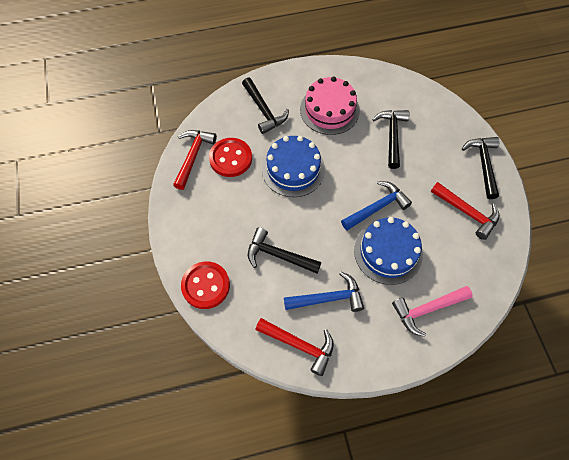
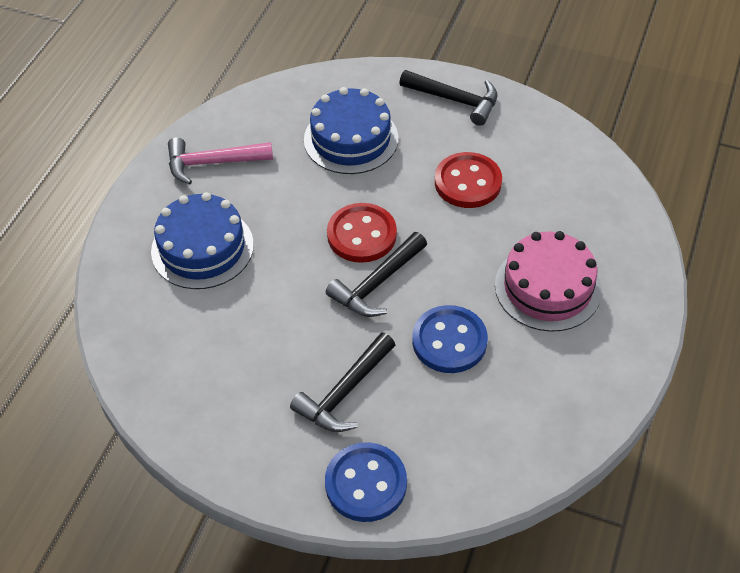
black hammer: [242,77,289,134] [248,227,321,273] [372,110,409,169] [462,137,500,199] = 4 -> [290,332,395,432] [326,232,427,317] [400,70,497,126] = 3
blue button: none = 0 -> [325,442,407,522] [412,305,488,373] = 2
blue hammer: [284,271,364,312] [341,181,412,231] = 2 -> none = 0
red hammer: [173,130,217,190] [255,318,333,376] [431,182,500,240] = 3 -> none = 0

